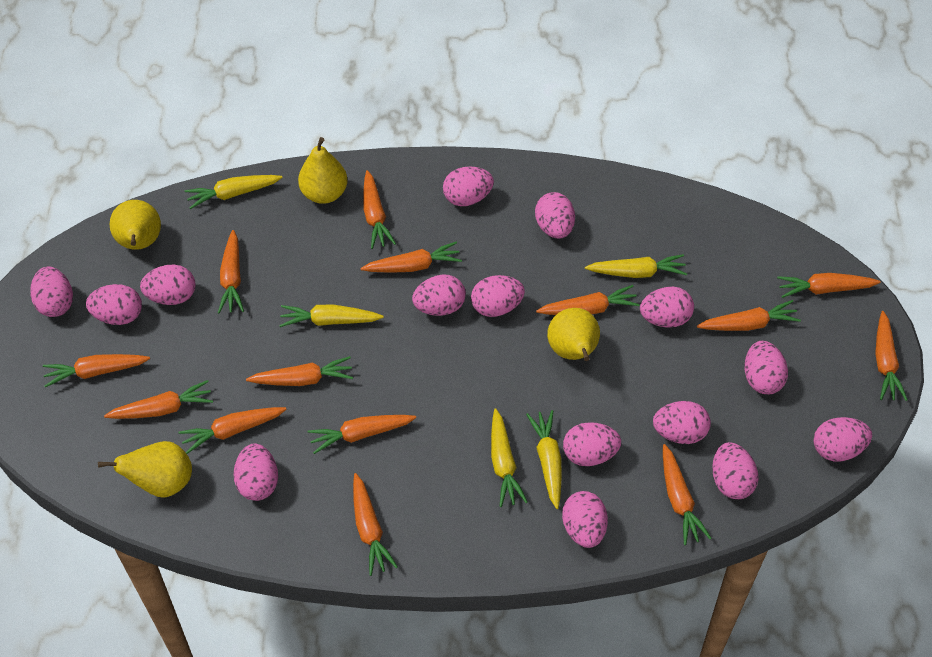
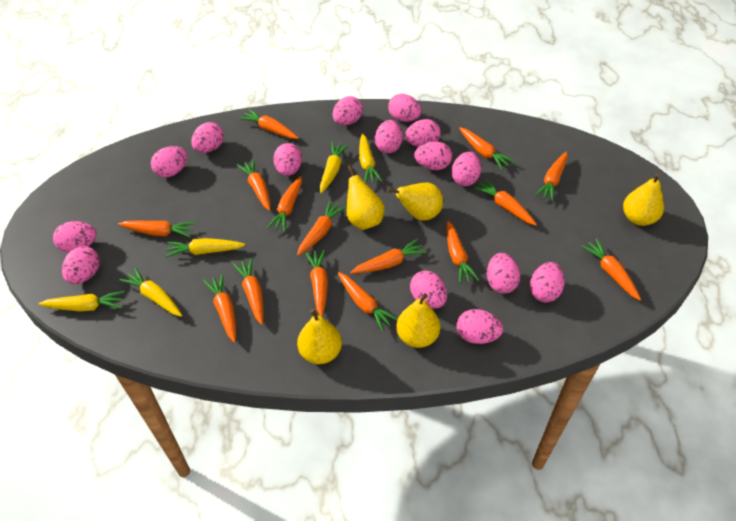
orange carrot: [43,354,150,387] [104,380,213,419] [178,407,287,454] [218,230,244,314] [246,356,353,386] [308,415,416,454] [353,473,398,576] [361,242,462,273] [363,170,396,249] [536,285,640,315] [663,444,712,545] [697,300,801,331] [777,273,881,298] [875,311,907,401] = 14 -> [118,221,195,238] [203,274,236,343] [232,258,264,325] [237,159,270,211] [239,109,298,139] [267,176,302,232] [297,200,347,256] [305,250,328,316] [338,272,398,332] [350,239,427,274] [447,221,479,284] [459,127,515,170] [474,179,537,226] [535,152,568,202] [581,239,641,301] = 15
yellow pear: [98,441,192,497] [110,200,161,250] [298,137,348,204] [547,308,600,361] = 4 -> [297,309,342,364] [347,165,385,230] [387,183,443,221] [396,293,440,348] [623,173,664,226] = 5

